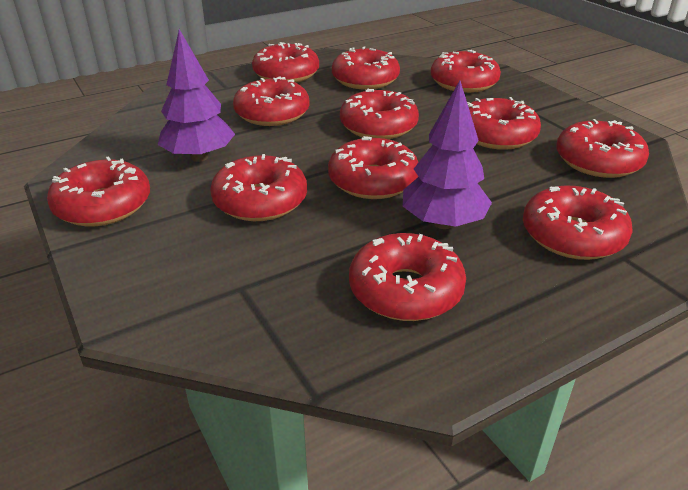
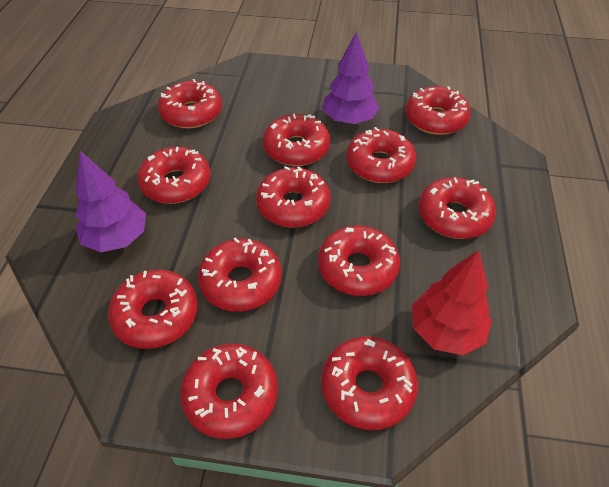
red tree: none = 0 -> [412,250,492,355] = 1

